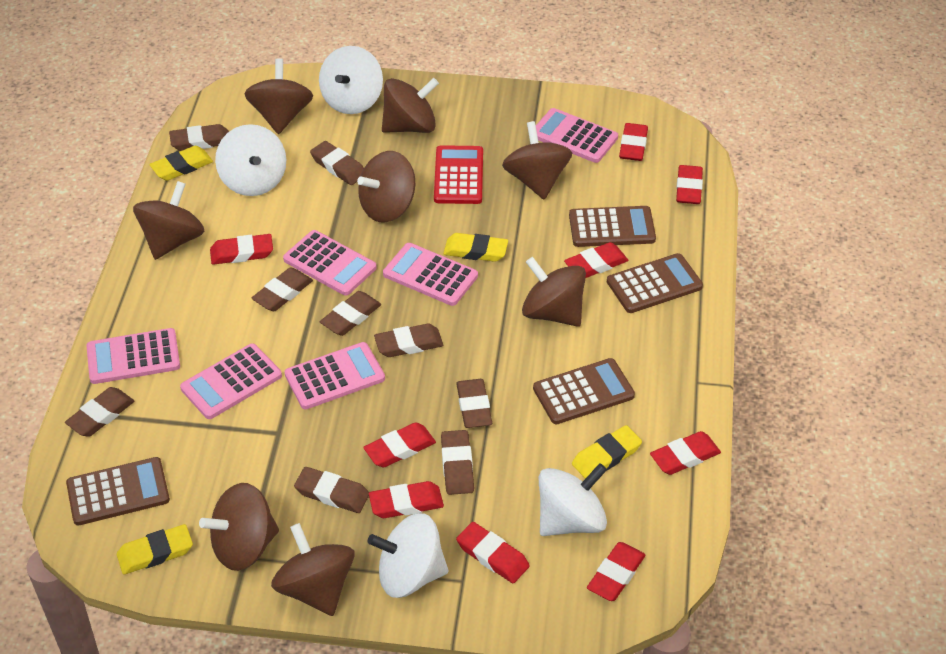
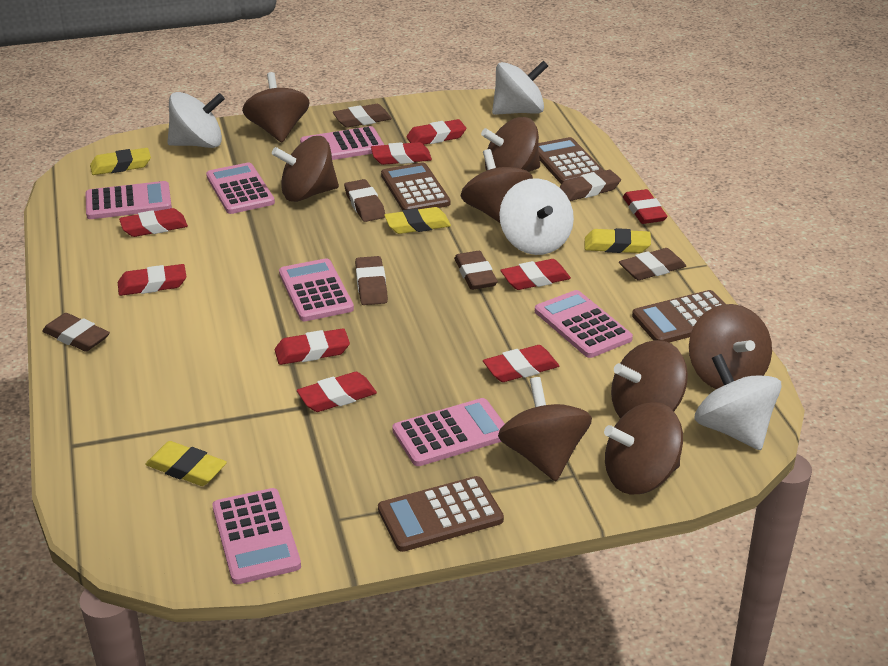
brown eraser: [65,387,134,437] [169,124,229,151] [251,267,313,311] [294,467,369,513] [310,141,364,185] [320,291,381,336] [374,324,443,357] [441,430,474,495] [456,379,492,428] = 9 -> [42,313,110,352] [333,104,392,128] [344,179,385,222] [355,256,388,305] [454,251,498,290] [559,170,621,201] [619,248,686,280] = 7
pink calculator: [86,328,180,384] [180,343,282,419] [283,230,377,296] [285,342,385,409] [383,243,478,306] [536,108,618,163] = 6 -> [85,181,172,219] [206,162,275,214] [212,488,301,584] [279,258,354,321] [300,126,384,160] [392,398,505,466] [535,290,633,358] = 7
red calculator: [434,145,483,204] = 1 -> none = 0

